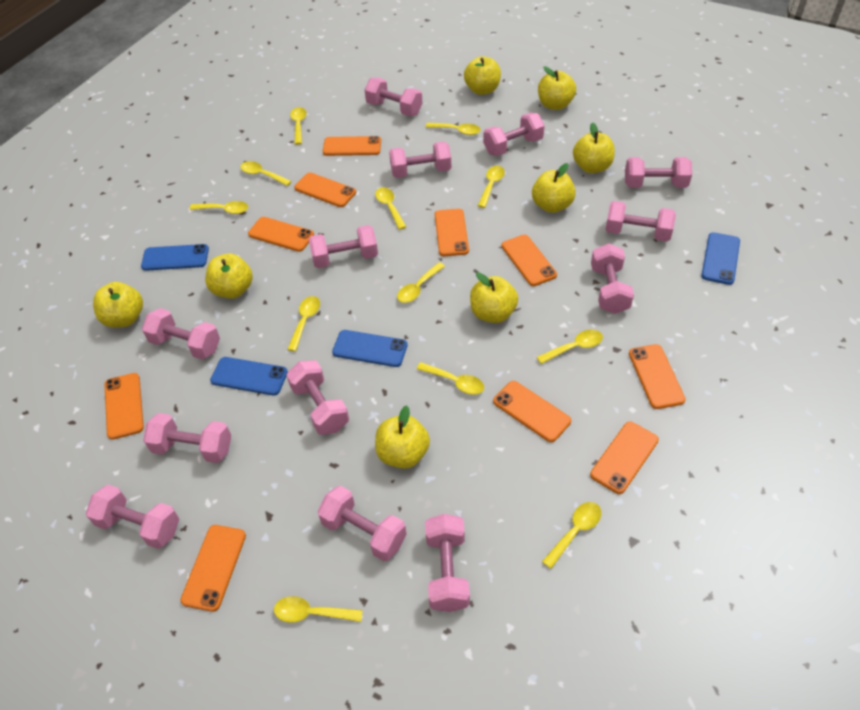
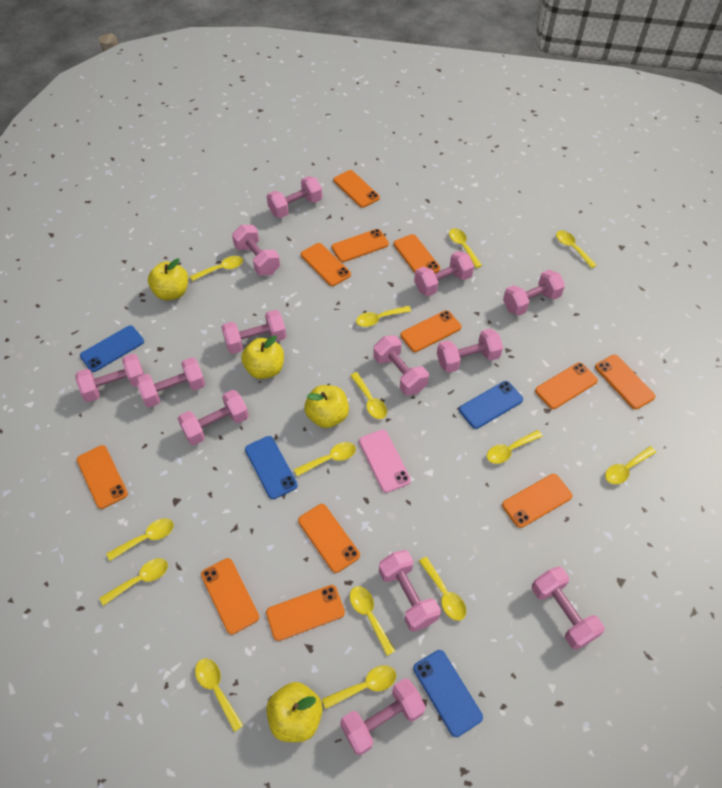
orange phone: [104,373,144,440] [180,525,246,612] [248,217,314,252] [294,173,356,207] [323,136,381,156] [435,209,469,256] [493,381,571,442] [501,235,557,286] [590,421,659,494] [629,344,686,409] = 10 -> [77,445,128,509] [201,558,259,635] [266,585,345,641] [298,504,360,573] [301,243,351,286] [332,229,389,262] [333,170,380,208] [394,234,440,273] [401,310,461,352] [502,474,572,528] [535,362,598,409] [595,355,656,409] = 12
pink phone: none = 0 -> [359,430,411,493] = 1
yellow apple: [93,282,143,328] [205,253,253,299] [375,405,430,469] [464,56,501,95] [470,272,518,323] [532,163,576,213] [538,66,576,110] [573,122,615,173] = 8 -> [148,258,188,300] [241,335,284,379] [266,682,323,742] [304,385,349,428] = 4
yellow spoon: [189,201,248,214] [240,161,291,186] [274,596,363,623] [287,296,320,351] [290,107,307,145] [375,187,406,230] [397,262,445,303] [416,362,484,395] [426,123,481,135] [478,166,505,208] [537,330,603,364] [542,502,601,569] = 12 -> [99,558,168,606] [106,518,174,561] [190,256,243,281] [195,659,244,732] [294,442,356,476] [322,665,396,709] [350,372,387,419] [350,586,395,656] [356,306,411,327] [419,557,466,621] [449,228,482,268] [487,430,543,464] [556,230,597,268] [605,446,656,484] = 14

